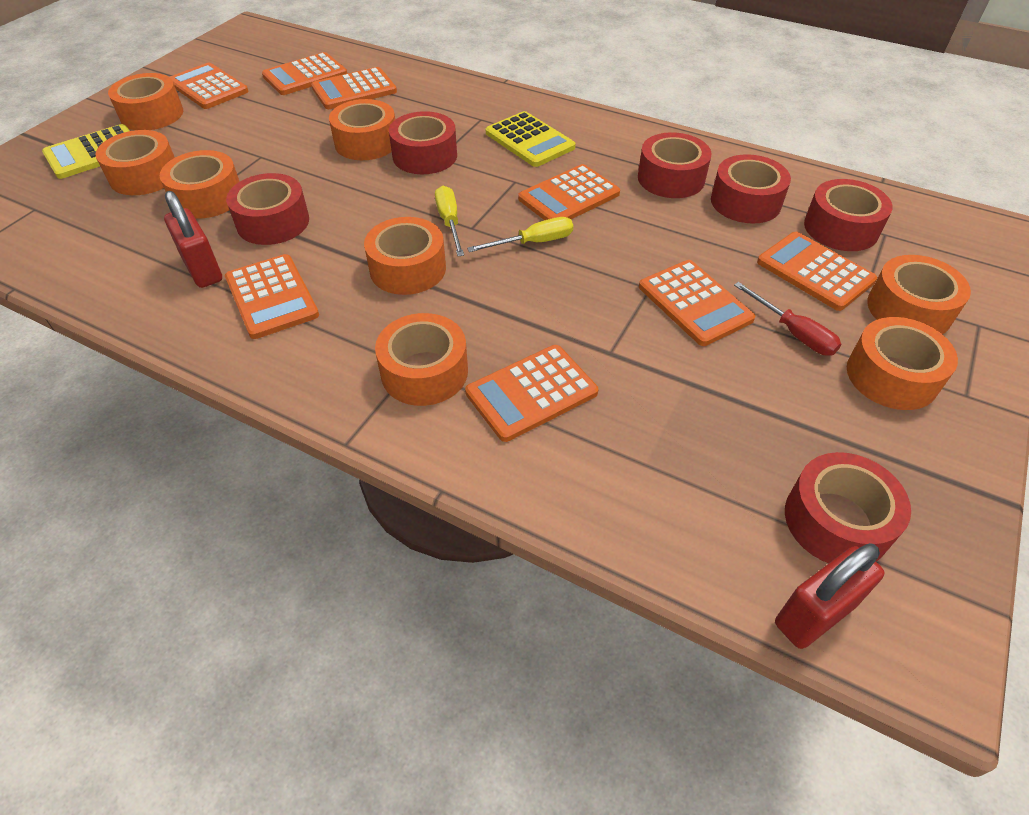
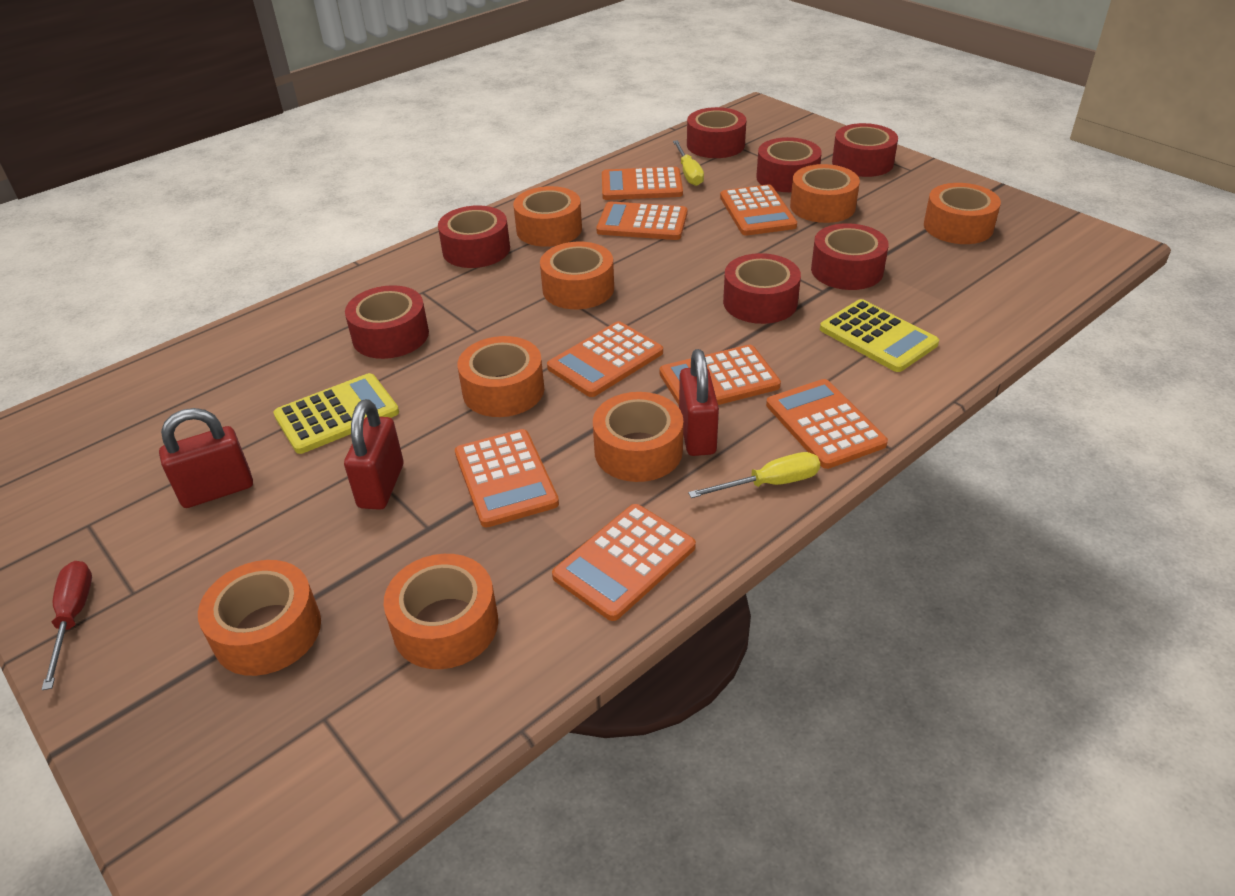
red padlock: [164,191,222,288] [775,543,884,649] = 2 -> [159,408,253,508] [344,399,404,510] [679,349,719,456] = 3
red tape: [226,173,309,245] [389,111,457,174] [638,132,712,198] [711,154,791,223] [785,452,911,563] [804,179,893,251] = 6 -> [345,285,429,359] [438,205,510,268] [687,107,746,158] [723,253,801,324] [756,137,822,192] [811,223,889,290] [832,123,898,177] = 7

